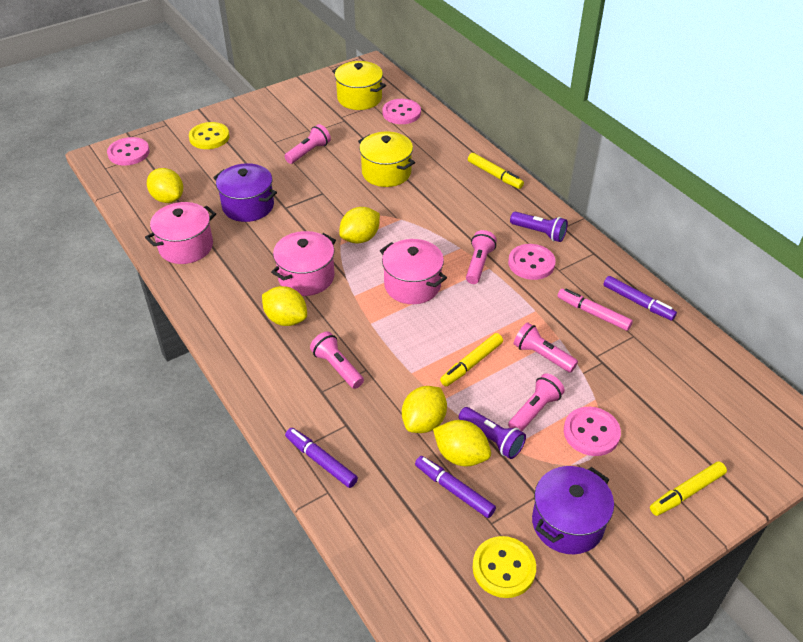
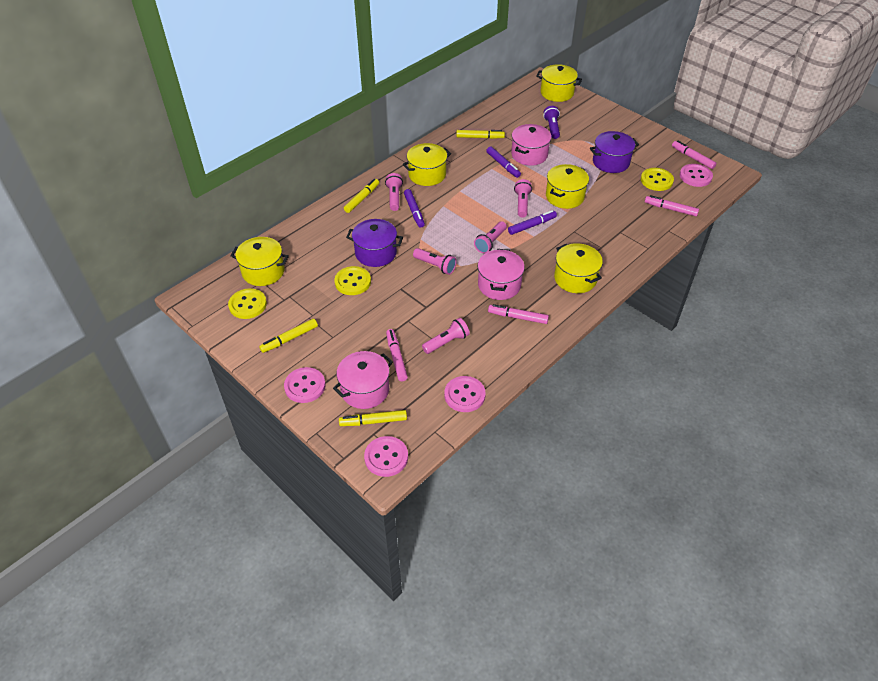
pink marker: [557,288,633,331] = 1 -> [386,329,408,381] [488,304,549,324] [645,195,699,216] [672,141,716,169] = 4
purple flashlight: [459,407,526,459] [510,212,568,242] = 2 -> [543,106,560,139] = 1
yellow button: [189,122,230,149] [473,536,536,598] = 2 -> [228,288,267,319] [334,266,371,295] [641,168,674,191] = 3
yellow lemon: [147,168,183,203] [262,286,307,326] [339,207,380,243] [402,386,447,433] [433,420,491,466] = 5 -> none = 0
yellow marker: [440,333,503,386] [468,153,524,189] [650,461,727,516] = 3 -> [259,319,318,353] [339,410,407,426] [344,179,379,213] [456,130,505,139] = 4
yellow pot: [332,61,386,110] [358,131,415,187] = 2 -> [230,237,289,286] [403,143,451,186] [536,64,582,102] [546,164,589,209] [554,243,603,293] = 5

